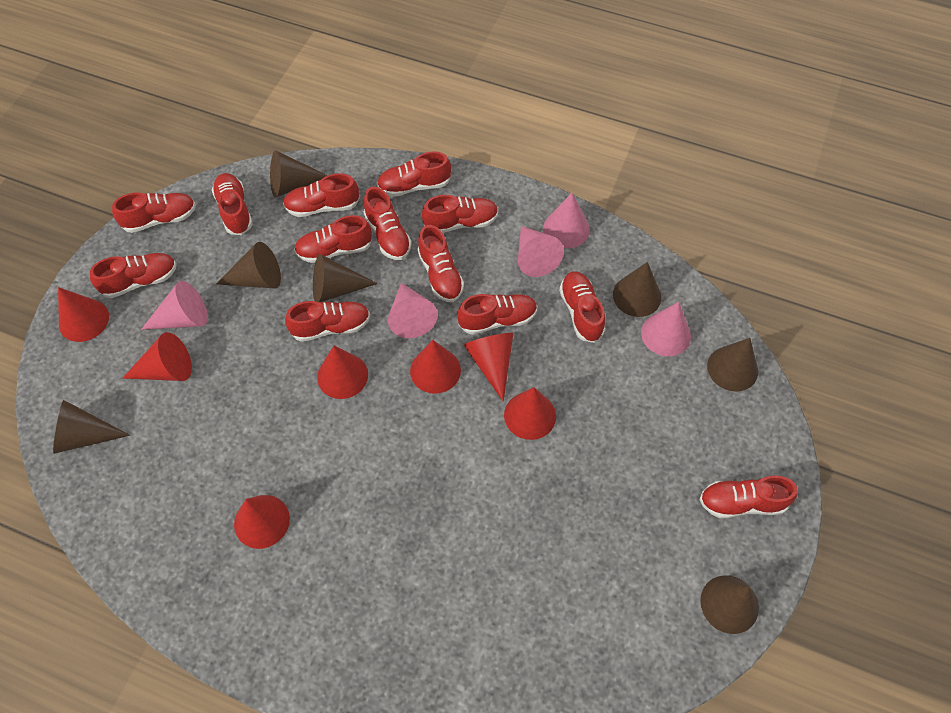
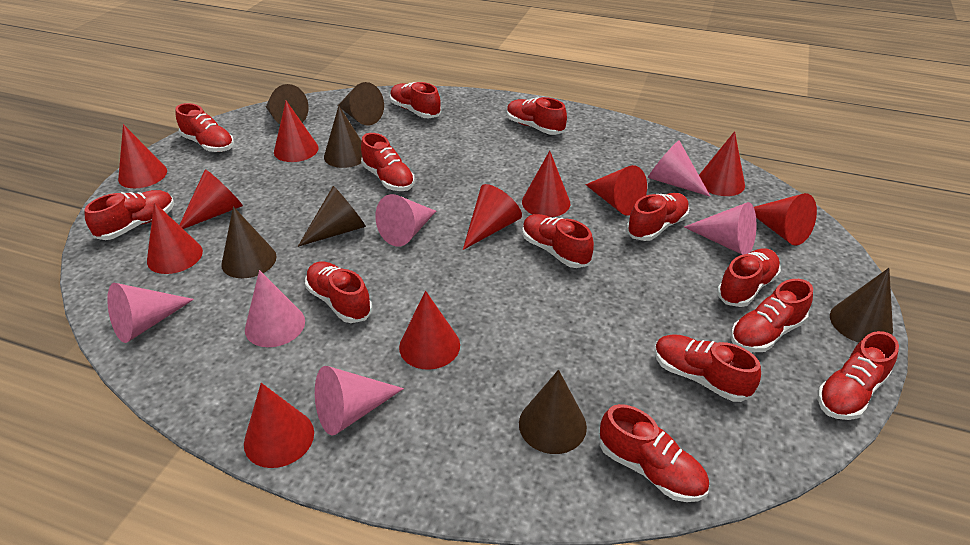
pink cone: [141,281,208,330] [388,283,438,338] [518,226,564,277] [543,193,590,248] [641,302,691,356] = 5 -> [107,283,194,343] [245,270,305,347] [315,366,404,436] [375,194,436,247] [648,140,710,197] [684,202,757,255] = 6
red cone: [58,287,109,342] [123,332,192,381] [234,495,290,549] [317,345,368,399] [410,340,461,394] [464,333,514,402] [504,387,556,440] = 7 -> [118,124,167,188] [147,202,203,274] [179,169,243,229] [244,383,314,468] [274,101,319,162] [399,291,460,370] [463,184,522,250] [522,151,570,217] [585,165,647,216] [699,131,745,196] [754,193,817,246] = 11

